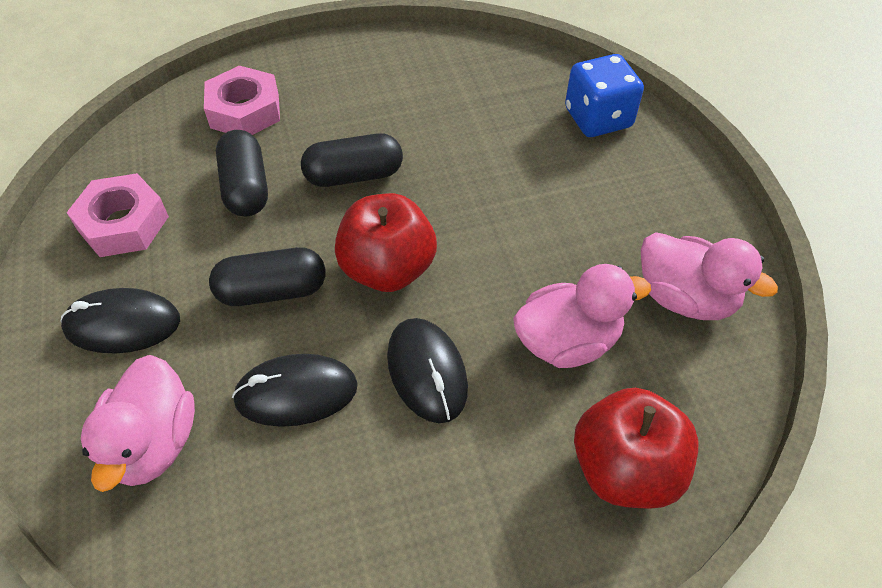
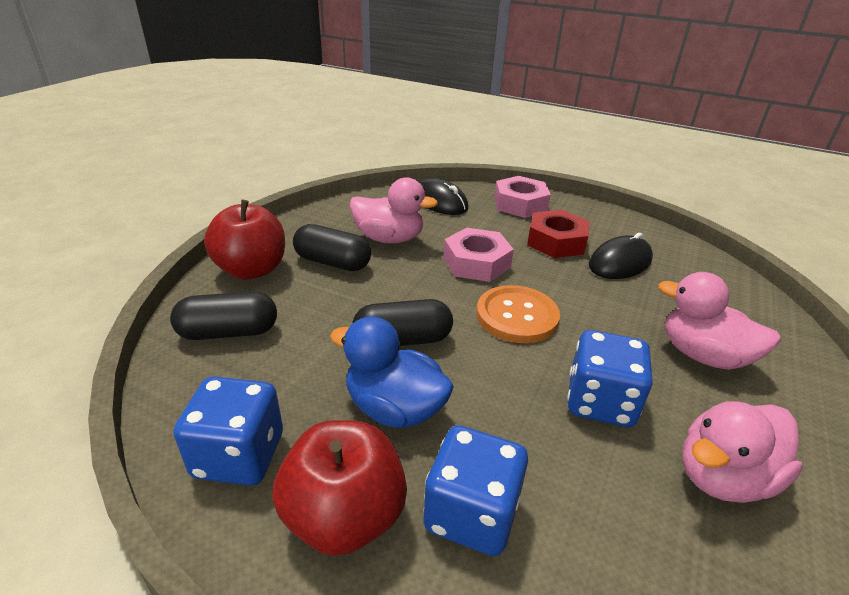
black mouse: [61,288,180,354] [232,354,358,427] [387,318,468,423] = 3 -> [419,178,469,215] [589,233,653,279] = 2
blue dice: [565,54,644,137] = 1 -> [174,376,283,486] [423,425,528,556] [567,330,653,427] = 3
blue duck: none = 0 -> [330,316,454,428] = 1
orange button: none = 0 -> [476,285,560,343] = 1
red nut: none = 0 -> [527,210,589,258] = 1

